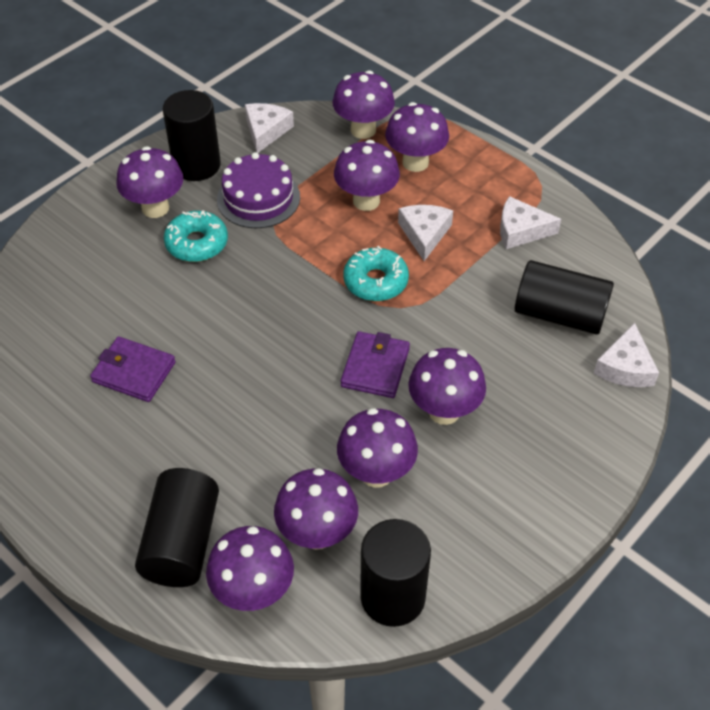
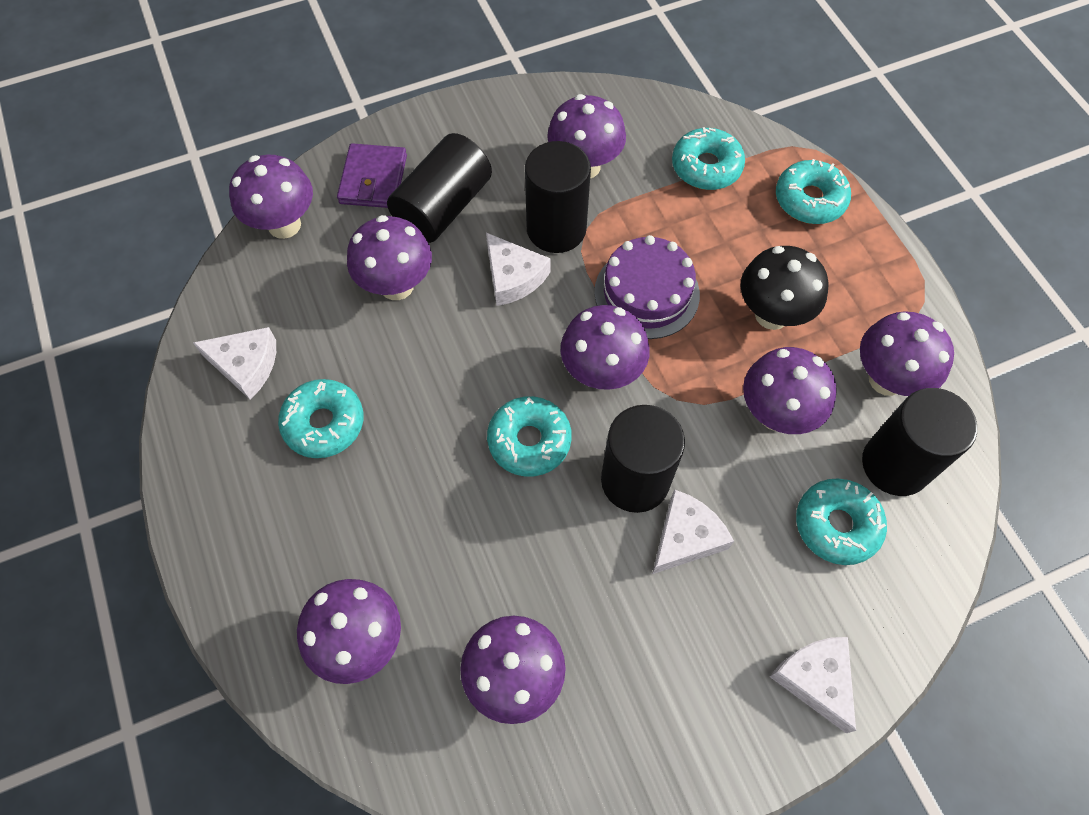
black mushroom: none = 0 -> [741,246,828,330] = 1
purple wallet: [90,336,176,402] [341,331,410,398] = 2 -> [337,143,407,208] = 1
turquoise donut: [164,210,228,262] [343,246,409,301] = 2 -> [278,379,363,458] [487,396,572,477] [672,127,745,190] [776,159,851,224] [796,478,887,565] = 5

